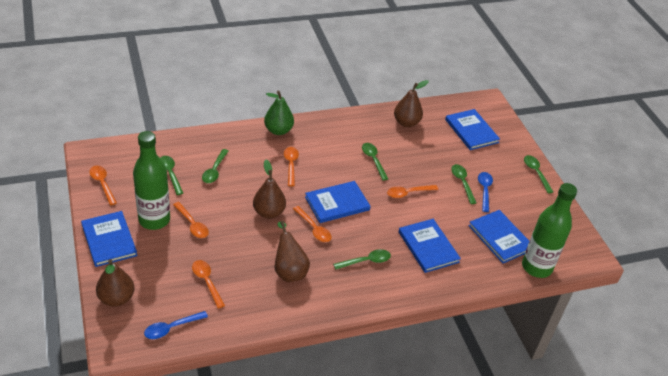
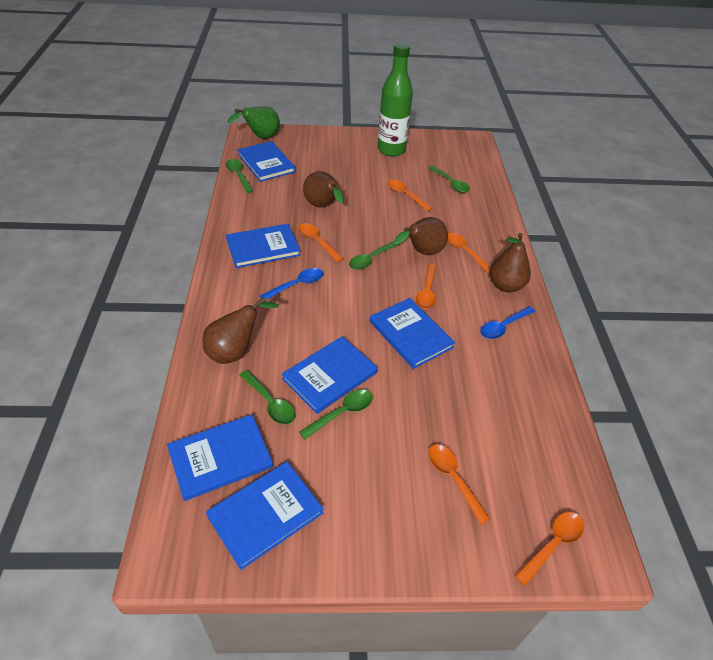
blue book: [81,211,137,267] [305,181,371,223] [398,219,461,273] [445,109,500,150] [469,210,529,263] = 5 -> [167,414,273,501] [206,461,324,570] [226,224,300,268] [237,141,296,182] [282,336,378,414] [369,298,455,369] = 6
green bottle: [133,131,170,230] [522,183,577,278] = 2 -> [377,43,413,157] = 1
green spoon: [160,156,183,195] [202,149,228,183] [333,249,391,270] [362,143,388,181] [451,164,477,204] [524,155,553,194] = 6 -> [226,159,253,193] [240,370,295,425] [299,390,373,440] [349,241,400,270] [428,166,470,193] = 5

